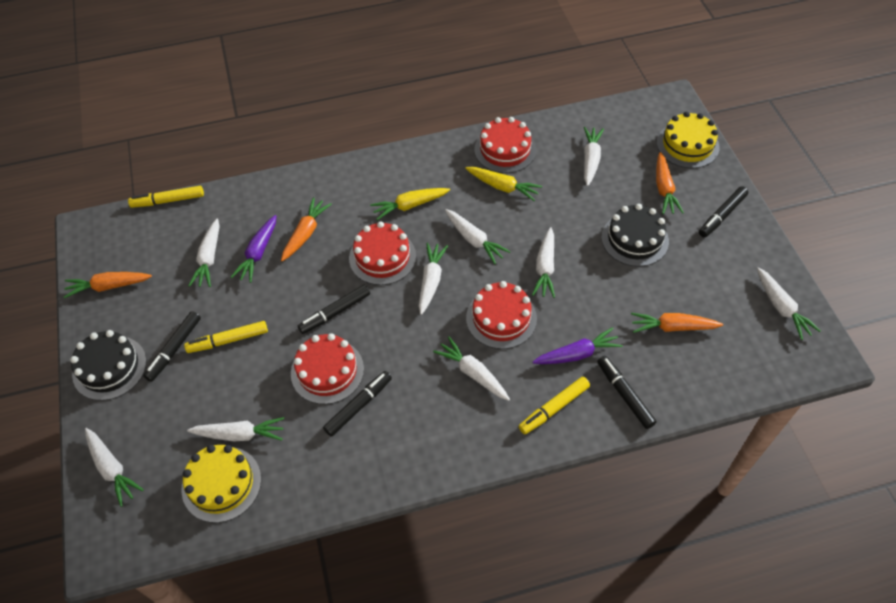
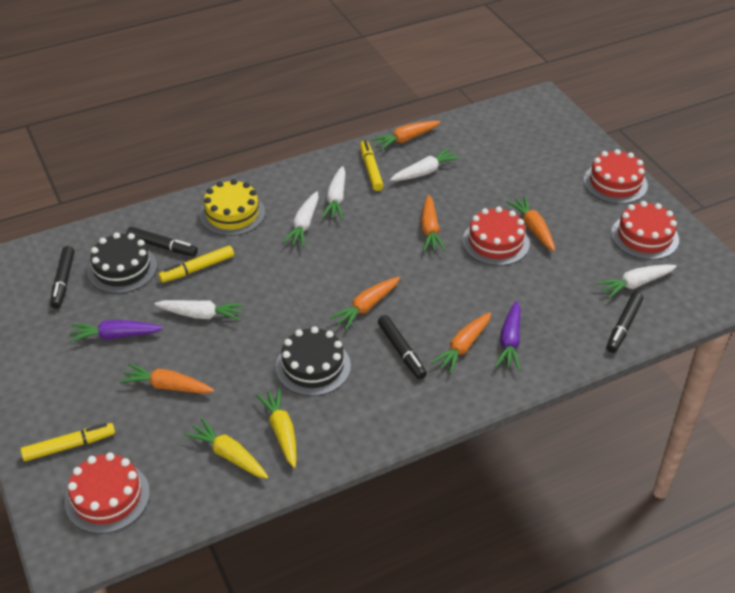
black marker: [143,311,201,382] [298,285,370,334] [323,371,392,436] [597,356,657,429] [699,186,748,238] = 5 -> [50,246,74,309] [126,227,198,257] [378,315,427,379] [606,292,643,353] = 4
orange carrot: [64,272,152,298] [281,197,332,261] [631,313,723,333] [656,152,684,214] = 4 -> [119,363,214,394] [329,277,400,330] [371,121,441,150] [421,195,445,252] [430,312,491,374] [506,196,555,251] = 6
white carrot: [85,428,144,507] [187,417,284,441] [188,219,220,287] [419,242,448,315] [433,337,510,401] [445,209,510,264] [532,227,555,298] [584,127,604,186] [757,267,821,340] = 9 -> [154,300,245,321] [283,191,319,247] [321,166,346,220] [390,148,461,181] [596,264,677,298] = 5
yellow cake: [182,445,261,523] [657,111,719,168] = 2 -> [200,179,265,236] = 1

